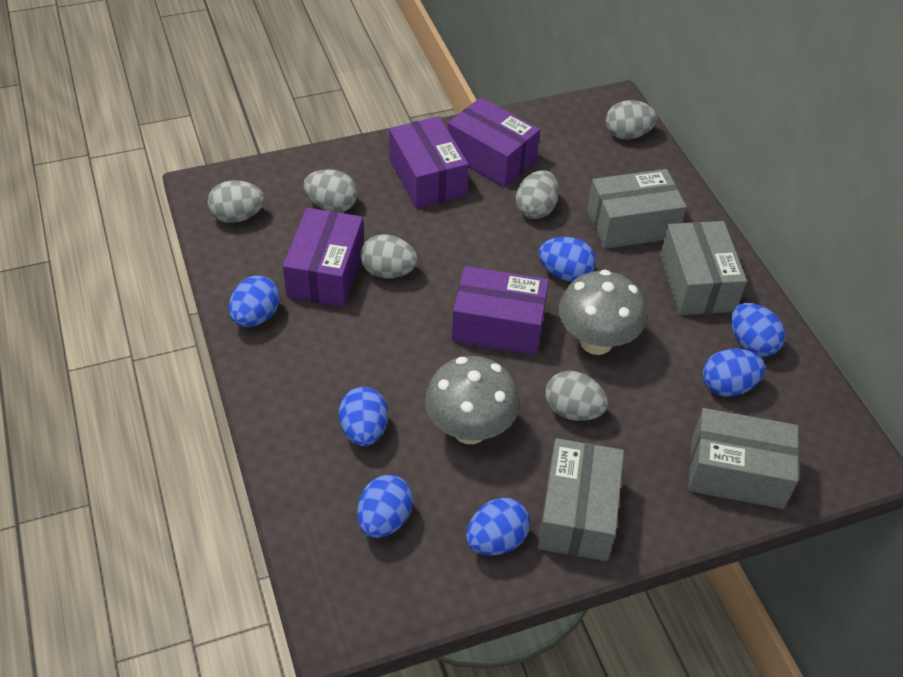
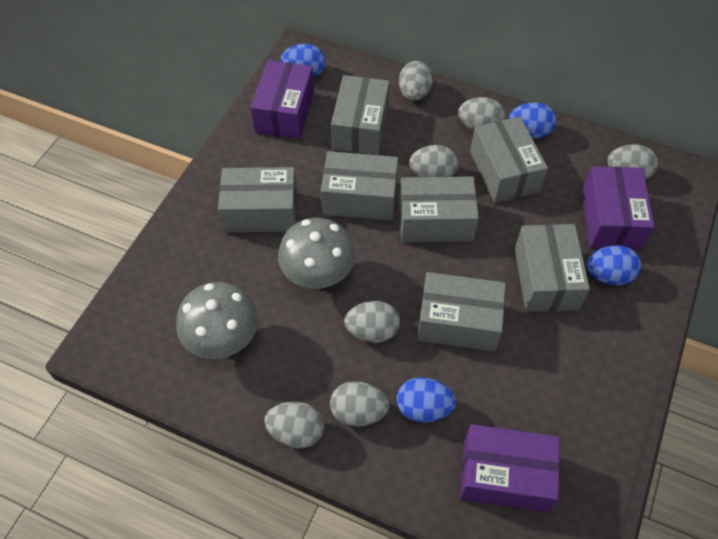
blue egg: [229,275,280,327] [339,387,388,446] [357,475,413,538] [466,498,530,556] [539,237,596,282] [703,348,765,396] [731,303,786,357] = 7 -> [281,44,326,78] [397,377,456,423] [509,102,556,139] [587,245,641,285] = 4
grey box: [538,438,624,561] [587,169,687,249] [660,221,747,315] [688,408,799,509] = 4 -> [218,167,297,233] [321,151,398,221] [331,75,390,155] [399,176,479,242] [417,272,506,352] [470,117,548,203] [515,224,590,312] = 7
grey egg: [208,180,265,223] [303,169,358,212] [360,234,418,279] [516,170,559,219] [545,371,608,421] [606,100,657,140] = 6 -> [264,402,324,448] [330,381,389,427] [344,301,400,343] [399,61,433,101] [409,145,458,177] [458,97,505,131] [607,144,658,180] = 7
purple box: [283,208,364,307] [389,116,468,209] [447,97,540,188] [452,266,549,355] = 4 -> [250,60,314,139] [460,424,560,512] [582,166,655,250] = 3

